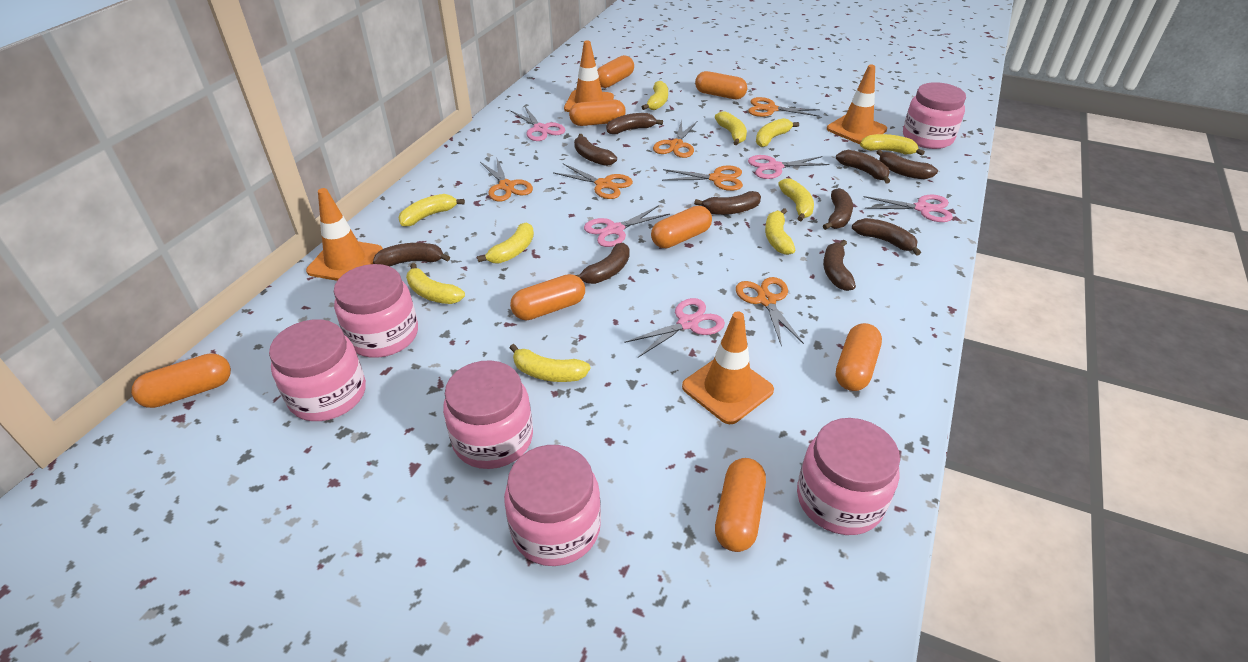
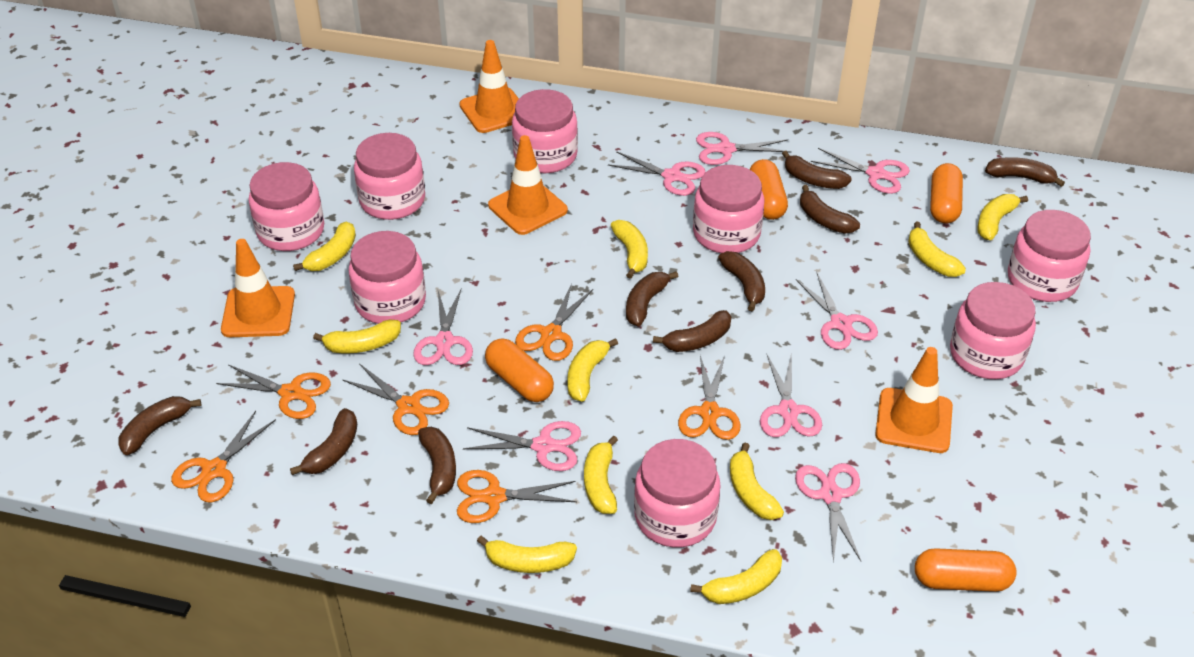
brown banana: [373,243,450,266] [574,134,617,166] [576,243,630,284] [606,113,663,134] [694,191,761,215] [823,188,853,230] [823,240,856,291] [836,150,890,183] [852,218,921,256] [877,149,938,179] = 10 -> [118,396,201,455] [290,408,357,475] [418,427,456,504] [626,271,679,326] [653,310,731,352] [718,251,765,312] [782,151,852,189] [800,185,860,234] [985,157,1065,187] = 9
orange capsule: [131,353,231,408] [510,274,585,320] [569,99,626,126] [597,55,634,88] [651,206,712,248] [695,71,747,99] [715,458,766,552] [836,323,882,391] = 8 -> [485,338,554,402] [749,159,788,220] [915,548,1016,592] [930,163,963,223] = 4
pink jar: [269,319,366,421] [334,264,418,358] [443,360,533,469] [504,445,601,566] [797,418,900,535] [903,82,966,149] = 6 -> [249,162,324,251] [348,231,426,324] [354,133,425,220] [512,89,578,173] [634,439,720,548] [693,165,764,253] [950,282,1036,379] [1008,210,1091,302] = 8
pink scissors: [510,105,565,141] [584,205,670,247] [624,298,725,358] [748,155,830,179] [863,195,953,222] = 5 -> [413,289,473,365] [463,421,581,471] [608,151,705,196] [696,132,791,165] [760,352,822,437] [795,463,861,563] [796,272,878,350] [811,148,910,194] = 8

